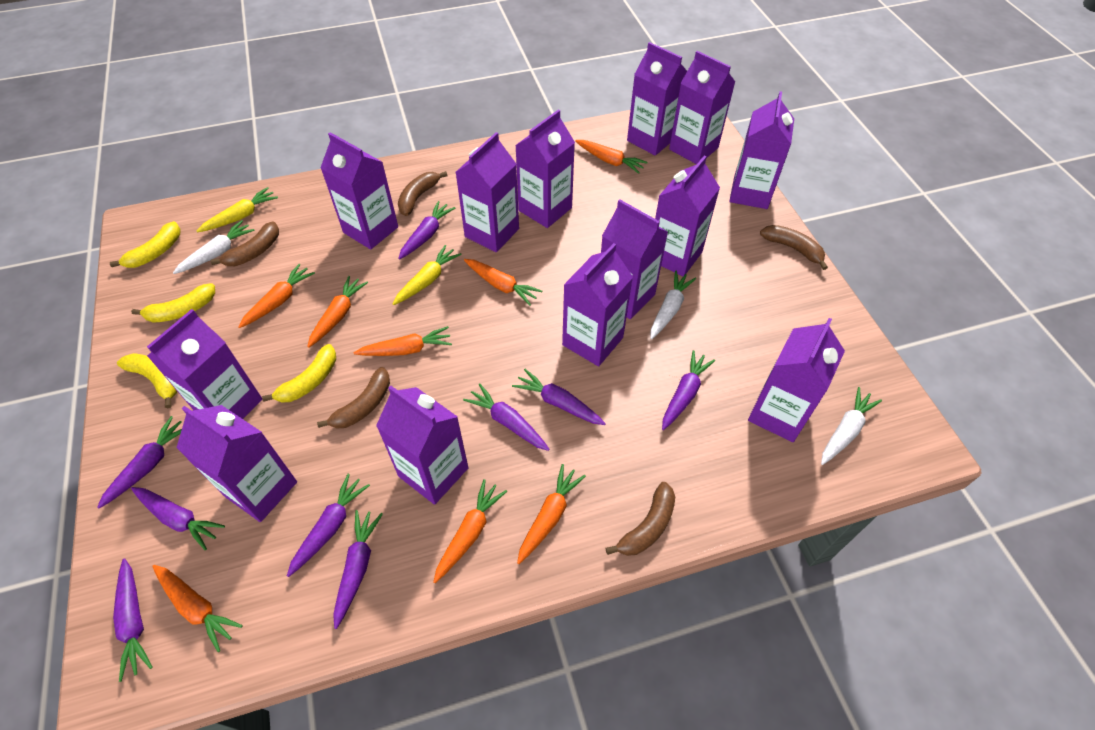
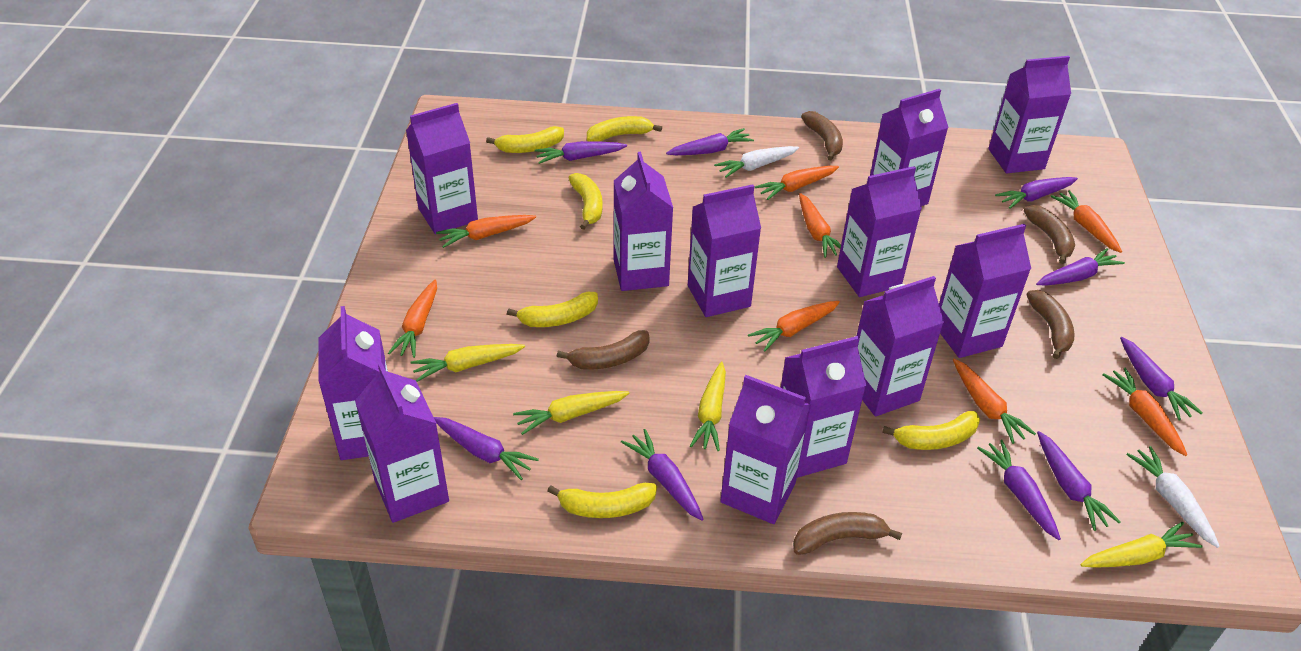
purple carton: [147,309,262,419] [176,405,297,522] [320,132,398,249] [376,386,468,505] [456,132,519,252] [515,110,575,228] [562,243,633,366] [601,199,668,319] [627,42,687,156] [655,155,720,276] [669,51,735,164] [729,91,794,209] [748,318,845,442] = 13 -> [318,306,388,460] [355,362,449,523] [406,103,478,234] [613,152,673,291] [688,184,761,317] [720,375,811,524] [781,336,866,478] [837,166,922,297] [857,276,944,417] [870,89,949,206] [939,224,1031,358] [988,56,1071,173] = 12
white carrot: [173,220,255,274] [650,271,696,339] [821,387,882,465] = 3 -> [714,146,799,178] [1126,446,1220,548] = 2
yellow banana: [110,221,180,268] [117,353,177,408] [131,283,215,323] [262,344,336,403] = 4 -> [486,126,564,153] [507,292,598,327] [548,483,657,518] [569,173,603,230] [587,116,662,142] [882,411,980,450] = 6
yellow carrot: [197,187,278,232] [393,245,462,305] = 2 -> [410,344,525,382] [513,391,629,435] [690,361,726,451] [1080,522,1203,568] = 4

